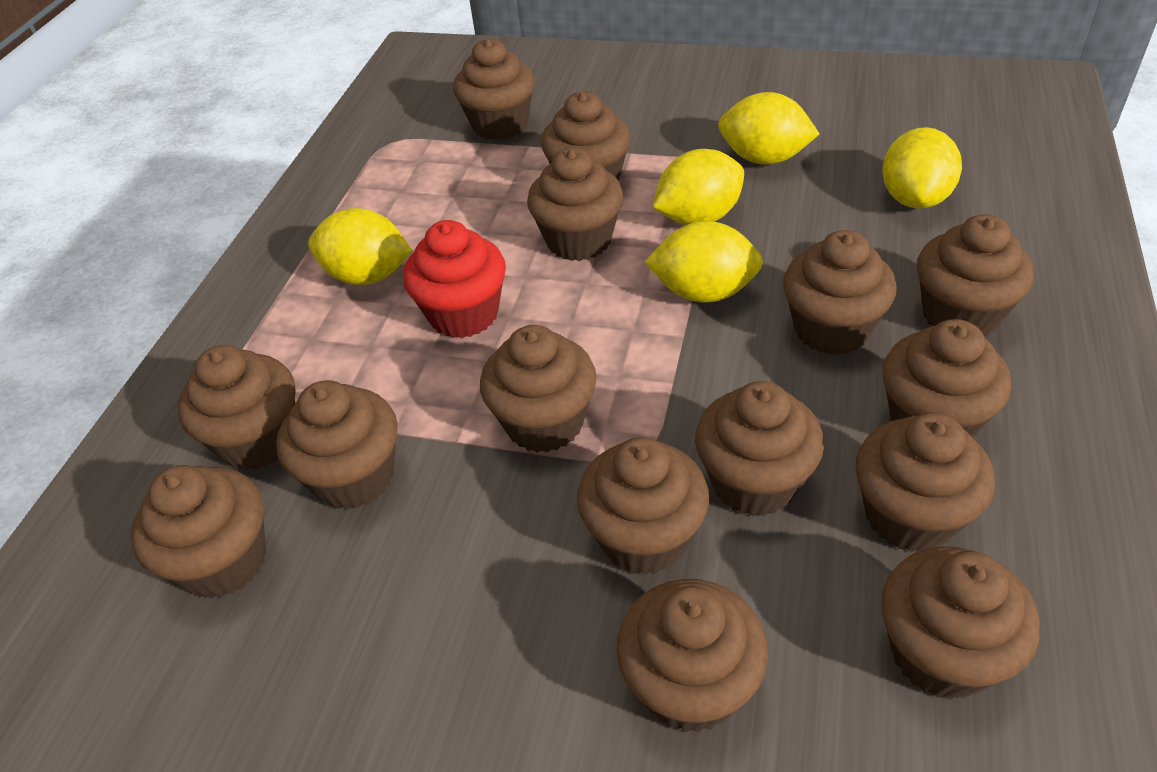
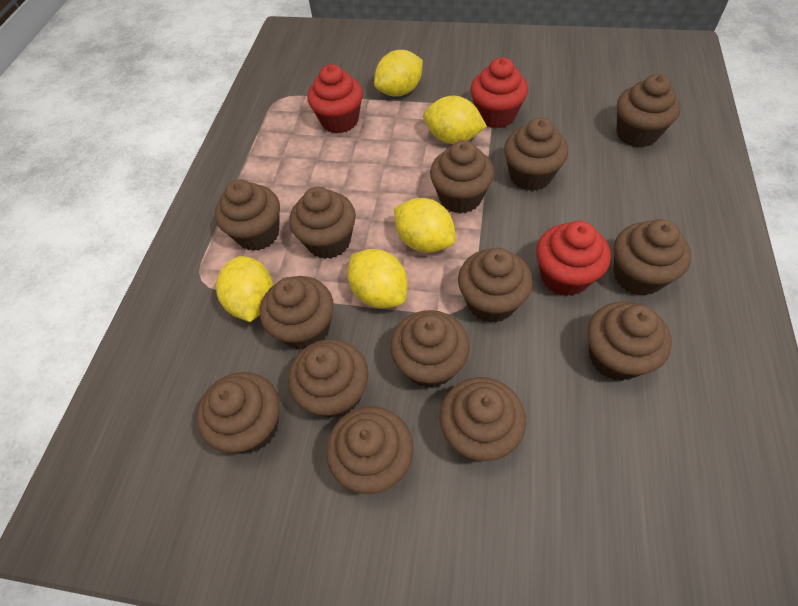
brown cupcake: [131,465,266,599] [178,345,296,470] [276,380,398,510] [453,38,535,140] [480,325,597,453] [527,147,623,261] [541,92,630,181] [577,437,709,575] [616,579,768,733] [695,381,824,516] [783,230,897,355] [856,412,995,552] [881,546,1040,700] [883,319,1011,438] [917,214,1033,336] = 15 -> [196,372,280,453] [215,179,280,251] [260,276,334,350] [288,339,369,418] [289,187,356,259] [326,406,413,494] [390,310,470,388] [430,140,495,214] [439,377,526,461] [458,248,533,323] [504,118,568,191] [587,301,672,381] [614,219,691,296] [617,74,681,148] = 14
red cupcake: [403,220,506,338] = 1 -> [307,64,363,134] [470,57,528,128] [536,221,611,296] = 3

